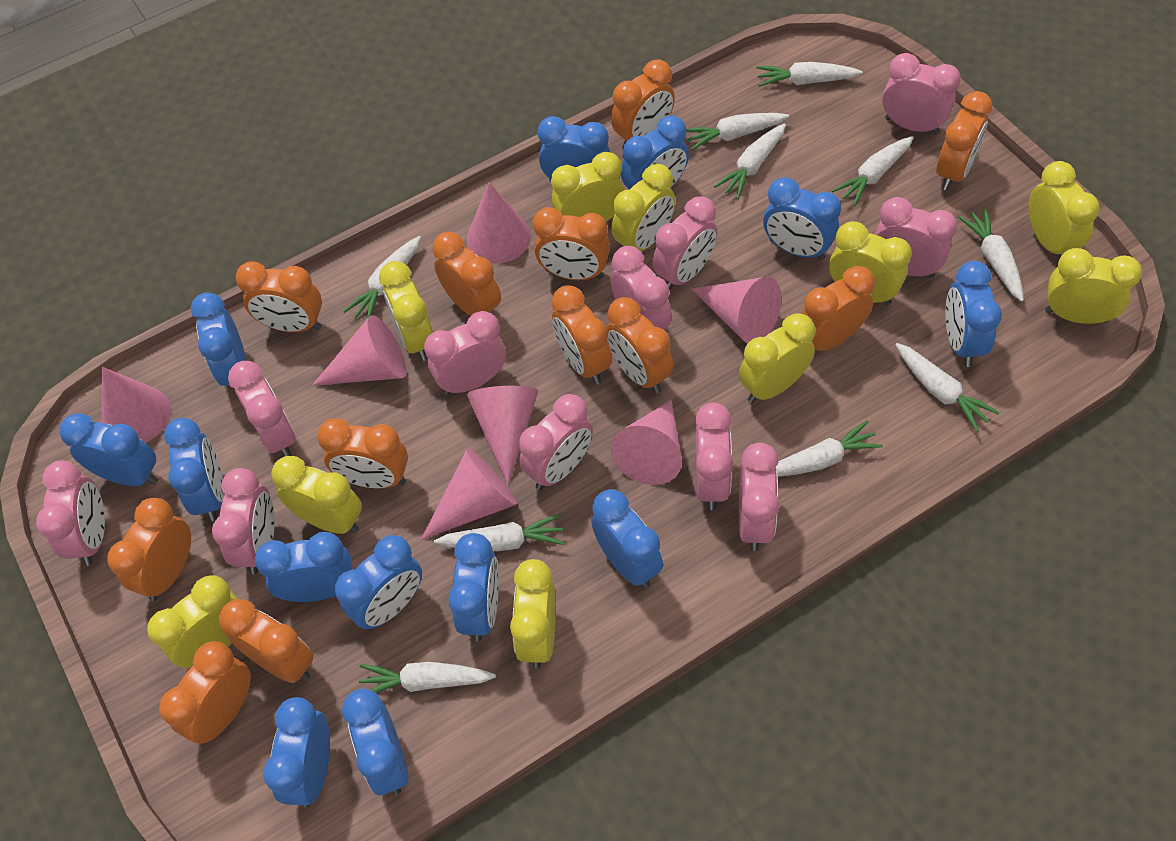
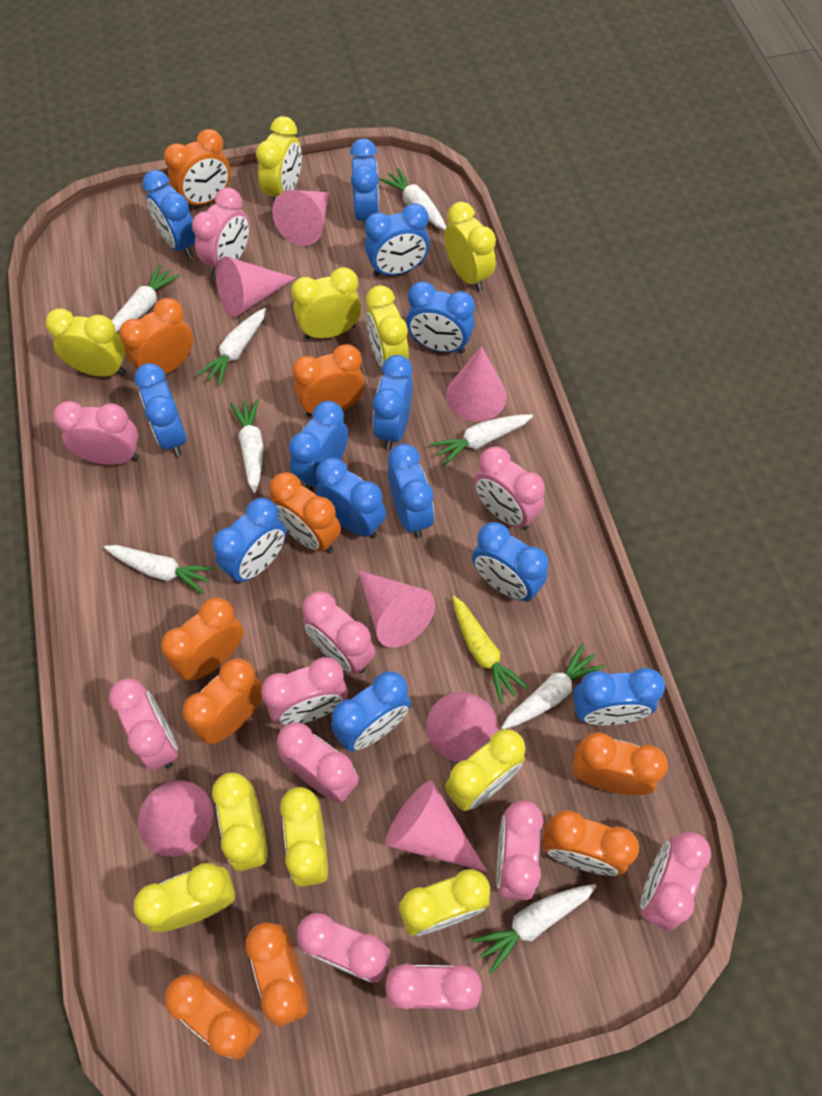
orange clock: [107,498,191,601] [159,641,251,744] [219,599,313,683] [235,262,322,332] [317,418,408,489] [432,232,501,316] [533,207,610,280] [551,285,612,384] [607,297,673,393] [611,59,675,149] [802,266,875,351] [936,91,992,190] = 12 -> [119,298,193,374] [161,597,244,681] [164,129,231,207] [165,973,261,1060] [183,658,263,744] [246,922,309,1026] [269,472,341,553] [292,344,365,417] [542,810,639,876] [572,732,668,795] = 10
white carrot: [343,236,421,320] [359,662,496,693] [434,514,565,551] [686,113,789,151] [714,123,786,199] [756,62,863,87] [776,420,883,477] [832,136,914,207] [895,343,999,432] [958,209,1024,302] = 10 -> [104,545,215,594] [112,265,180,332] [197,308,266,386] [230,399,263,493] [379,168,446,230] [430,414,533,466] [471,884,597,974] [501,644,605,729] = 8
yellow carrot: none = 0 -> [452,596,528,703] = 1

